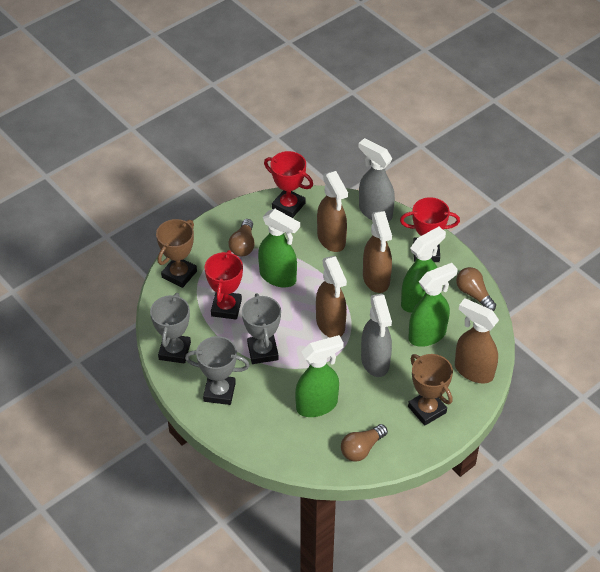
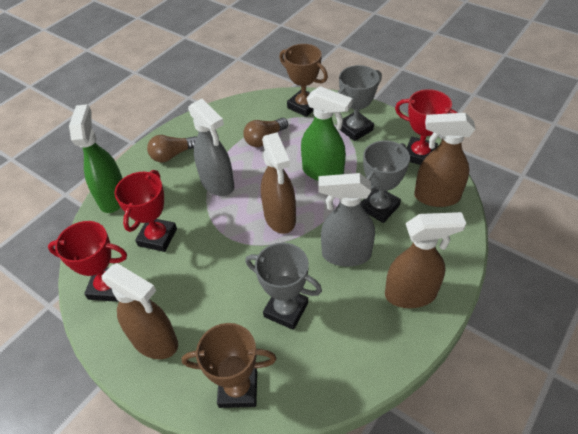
brown light bulb: [228,219,255,256] [341,424,388,462] [456,267,496,311] = 3 -> [147,135,197,162] [243,118,288,147] = 2
green spray bottle: [258,209,300,287] [295,335,344,417] [401,227,446,313] [408,263,458,347] = 4 -> [69,104,123,213] [301,86,352,181] = 2

